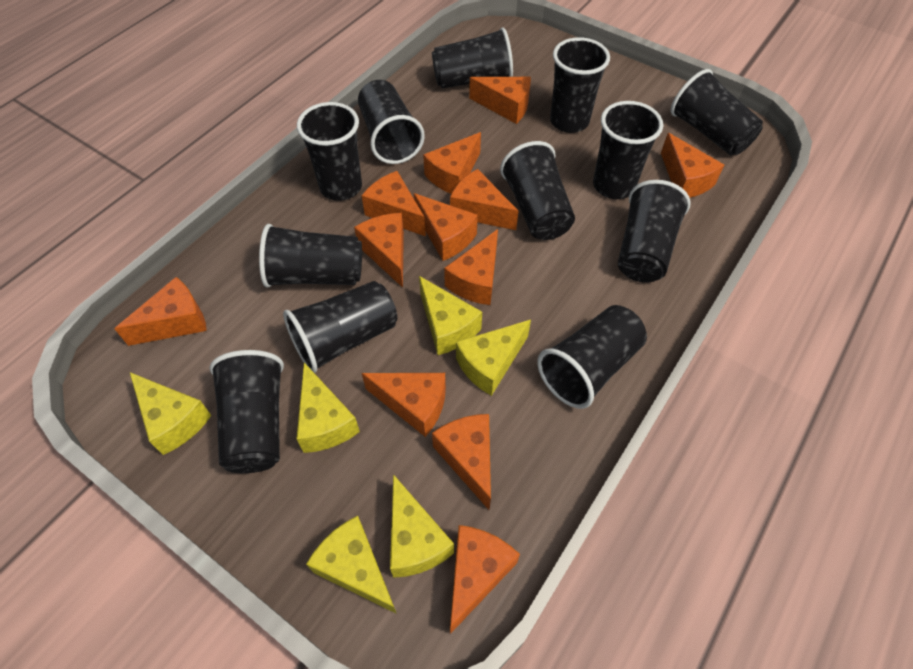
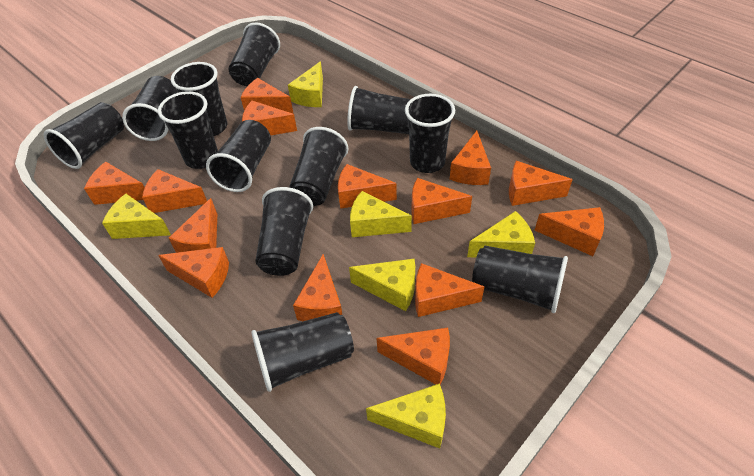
orange cheese: [114,277,207,346] [354,213,404,288] [362,171,426,236] [362,373,446,437] [414,193,478,261] [423,132,481,194] [432,414,491,510] [444,229,498,305] [450,169,518,230] [450,525,520,634] [469,77,531,124] [661,133,724,198] = 12 -> [84,162,145,205] [142,169,207,213] [158,247,229,298] [169,198,217,253] [241,78,294,114] [242,101,297,135] [293,254,342,321] [338,164,397,209] [377,328,450,384] [411,178,472,224] [415,263,484,317] [450,131,491,185] [509,161,573,206] [535,207,604,256] = 14

